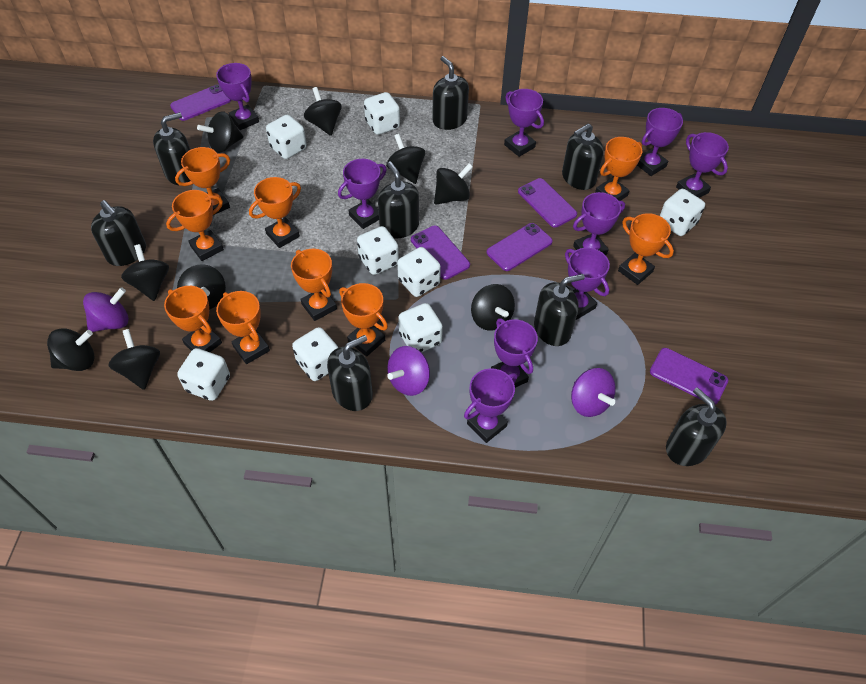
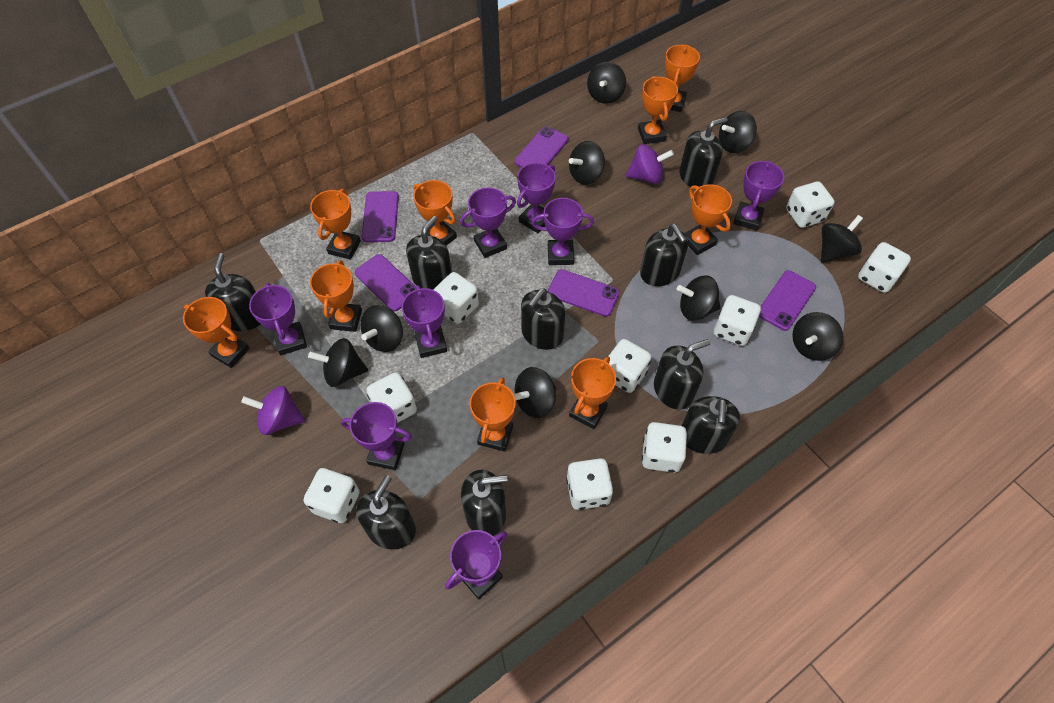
black soap dispenser: [91,200,146,266] [153,112,190,186] [327,335,373,411] [378,161,419,239] [432,56,469,130] [534,274,585,346] [562,123,604,190] [666,387,727,466] = 8 -> [205,253,260,331] [356,475,416,550] [406,216,452,290] [461,470,507,536] [521,288,565,350] [640,224,688,286] [654,339,710,410] [679,117,727,187] [682,396,740,454] = 9
purple spinning top: [83,287,129,332] [387,346,430,396] [571,368,616,417] = 3 -> [241,386,305,435] [626,144,674,184] = 2
purple trophy: [216,63,259,130] [338,159,387,229] [464,368,517,443] [491,318,538,388] [504,89,544,157] [565,248,610,320] [573,192,625,255] [637,108,683,176] [676,132,729,198] = 9 -> [249,283,307,355] [341,402,412,470] [402,285,447,358] [445,530,507,599] [460,187,516,258] [517,163,556,233] [531,198,594,265] [733,160,784,231] = 8
white dice: [177,348,230,401] [266,115,307,159] [292,327,338,381] [357,226,399,275] [364,92,400,135] [397,247,441,297] [398,303,443,353] [660,189,705,236] = 8 -> [303,468,360,523] [366,372,417,423] [434,272,479,324] [566,458,613,510] [607,339,652,393] [642,422,687,473] [714,295,761,346] [786,181,835,228] [858,242,911,293] = 9

